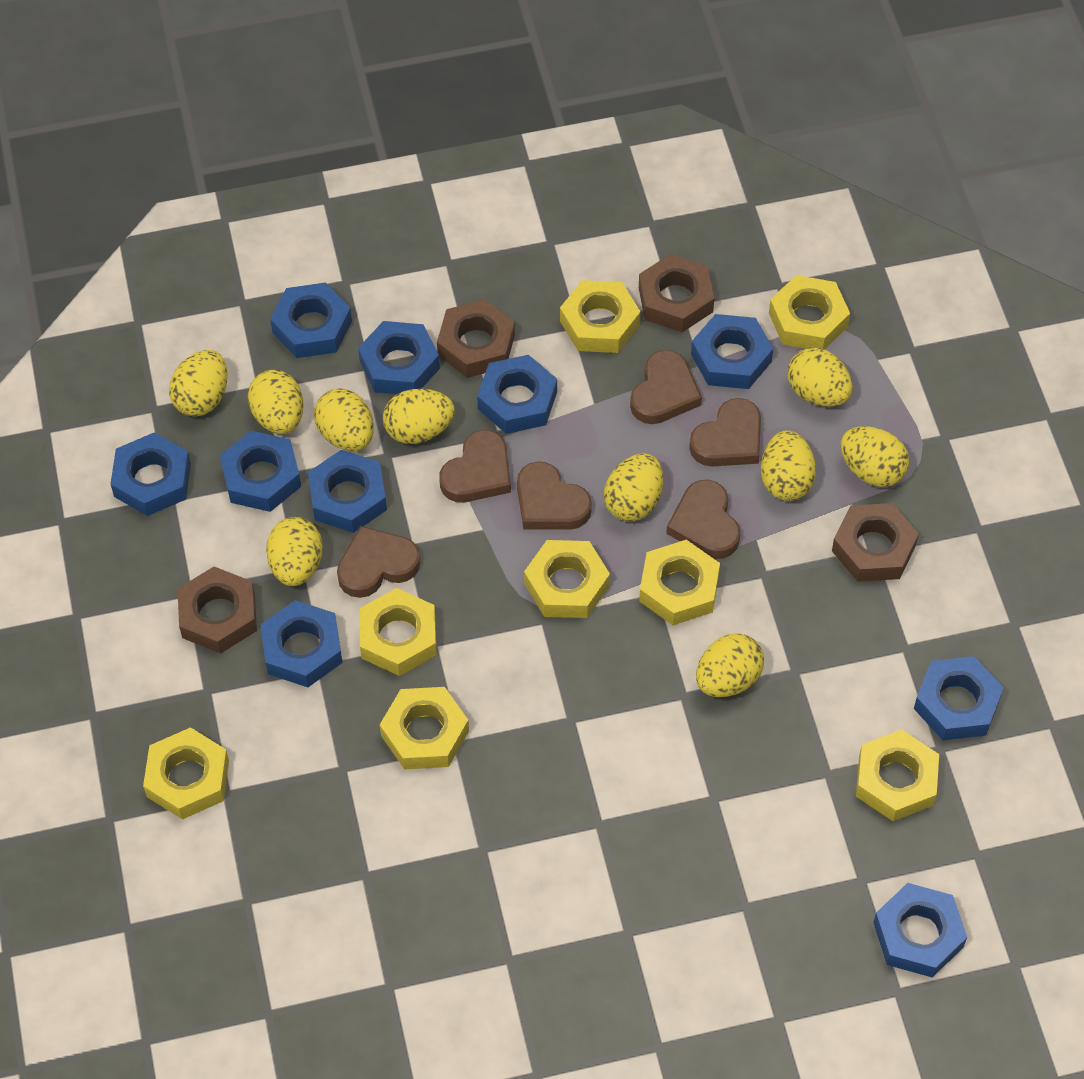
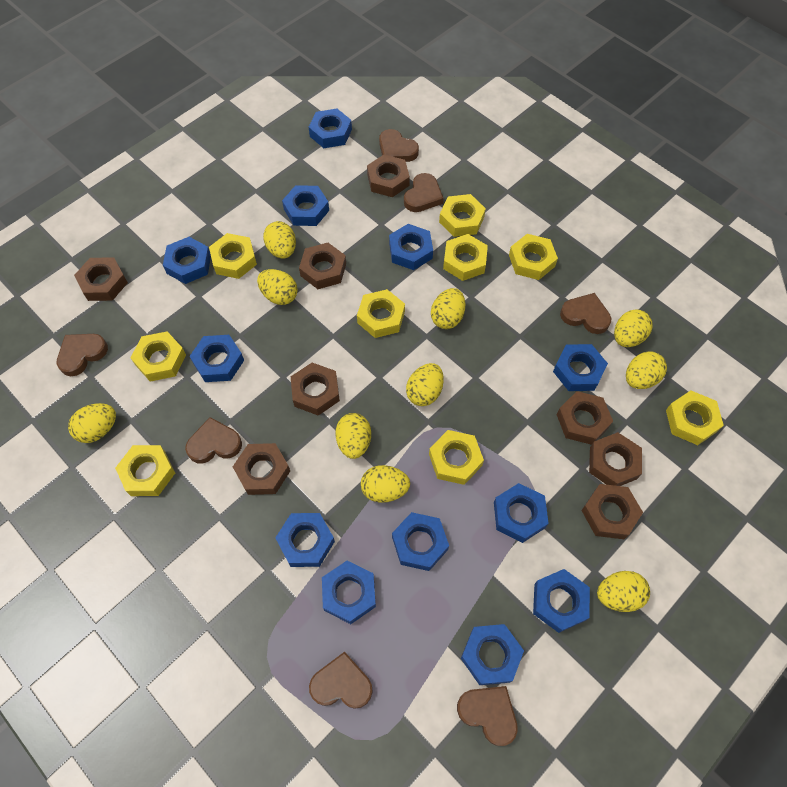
blue nut: [111,432,191,516] [220,431,301,512] [260,600,343,687] [270,283,352,358] [308,450,387,533] [358,321,440,394] [477,355,557,434] [691,314,773,389] [873,883,967,977] [914,656,1004,740] = 10 -> [163,237,211,284] [190,335,244,382] [275,513,335,567] [282,185,329,226] [309,108,352,148] [322,561,376,624] [389,224,433,270] [392,512,449,571] [461,624,524,685] [494,483,549,543] [533,569,590,633] [553,344,608,391] = 12
brown heart: [337,526,421,598] [439,430,511,502] [517,461,592,530] [630,350,702,424] [666,480,740,559] [689,398,761,466] = 6 -> [57,334,108,376] [185,417,242,463] [309,652,373,709] [379,129,419,162] [404,173,444,212] [457,686,518,746] [560,293,611,334] = 7
brown nut: [178,567,257,654] [437,299,515,378] [639,254,714,332] [832,503,919,582] = 4 -> [74,257,128,301] [233,443,290,495] [291,363,340,416] [299,243,346,289] [367,154,410,197] [556,391,613,445] [581,484,643,539] [589,432,642,486] = 8
yellow nut: [143,727,229,820] [359,588,437,676] [380,687,469,769] [524,540,610,618] [560,280,641,353] [639,539,720,625] [769,275,850,349] [856,730,939,821] = 8 -> [115,445,175,496] [131,332,186,382] [209,233,257,279] [357,289,405,338] [429,430,484,485] [439,194,486,237] [443,234,488,281] [509,234,558,280] [666,391,724,445] = 9

